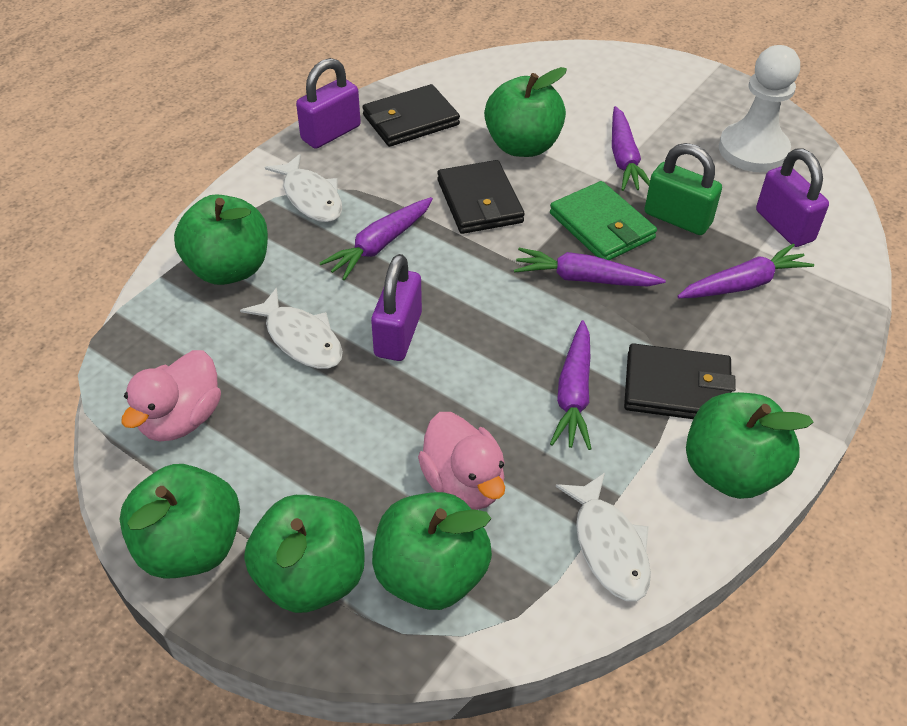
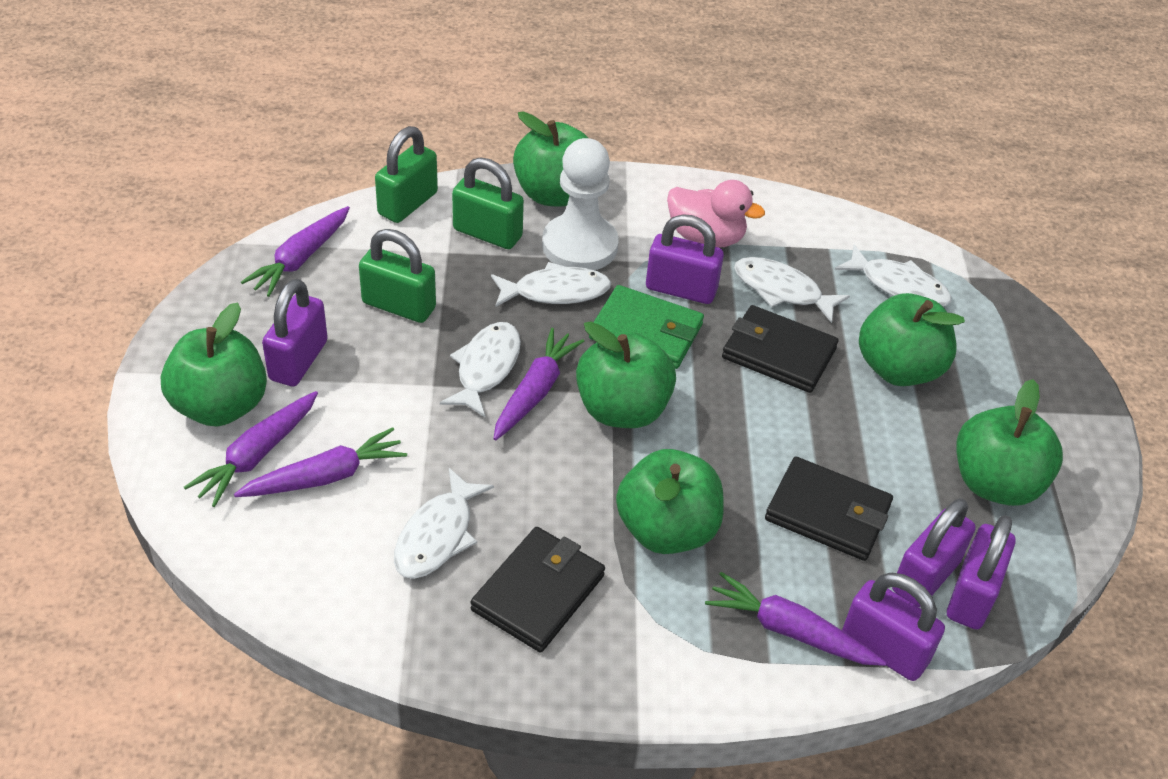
green padlock: [644,143,722,235] = 1 -> [359,229,436,323] [375,126,438,223] [452,157,524,249] = 3
pink duck: [121,350,221,441] [418,412,505,510] = 2 -> [667,180,765,248] = 1
purple padlock: [296,58,361,149] [371,254,422,361] [756,148,829,247] = 3 -> [262,279,328,387] [646,214,724,304] [842,573,945,681] [892,499,976,607] [947,515,1016,630] = 5
white fish: [240,288,343,369] [265,154,342,222] [556,473,651,601] = 3 -> [394,468,494,579] [440,322,521,417] [491,262,611,307] [734,257,850,323] [835,245,952,307] = 5

